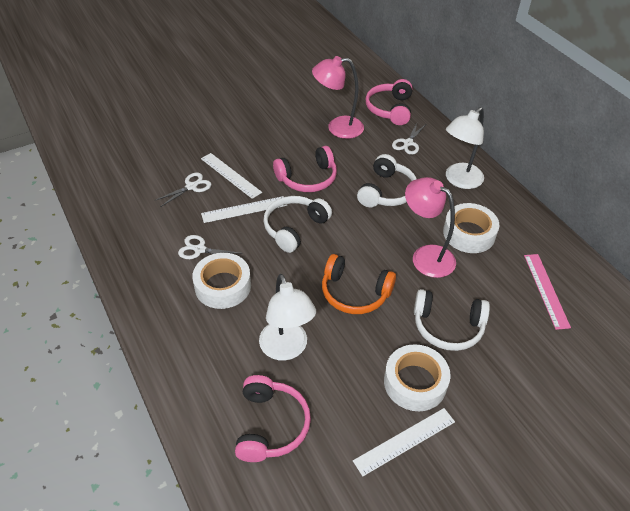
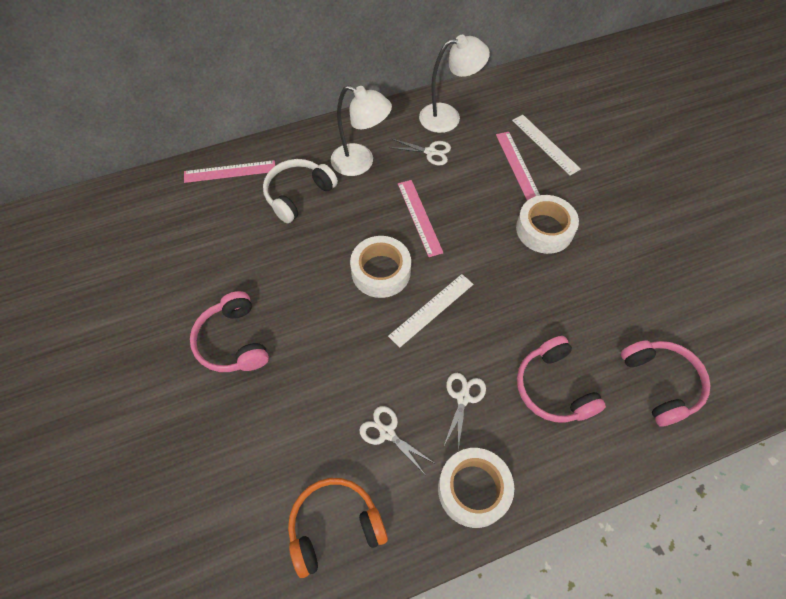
pink lamp: [312,56,364,139] [405,177,456,278] = 2 -> none = 0
pink ruler: [524,254,571,330] = 1 -> [184,160,275,183] [398,180,444,257] [496,132,540,201] = 3
white headphones: [263,196,332,253] [357,154,417,207] [414,289,490,351] = 3 -> [263,159,338,223] = 1
white ruler: [201,153,262,199] [201,196,287,223] [353,408,455,476] = 3 -> [388,274,473,348] [512,115,581,175] = 2

